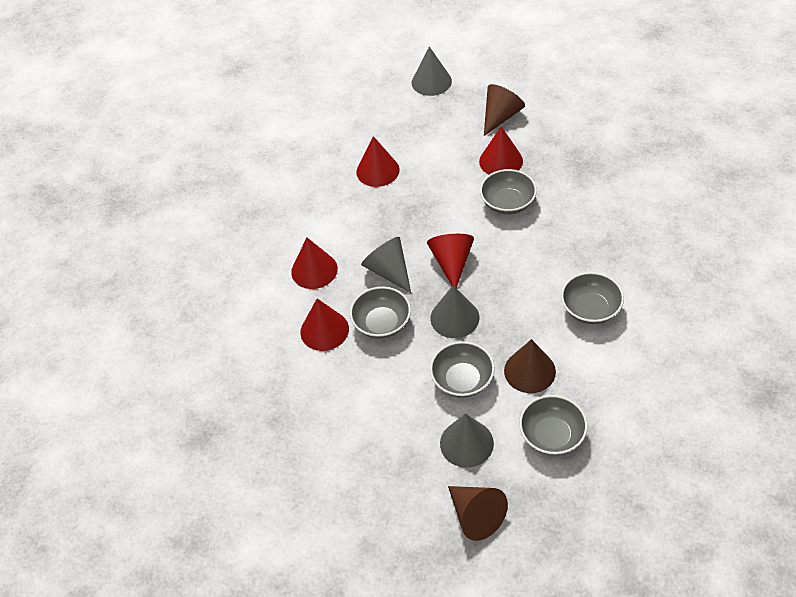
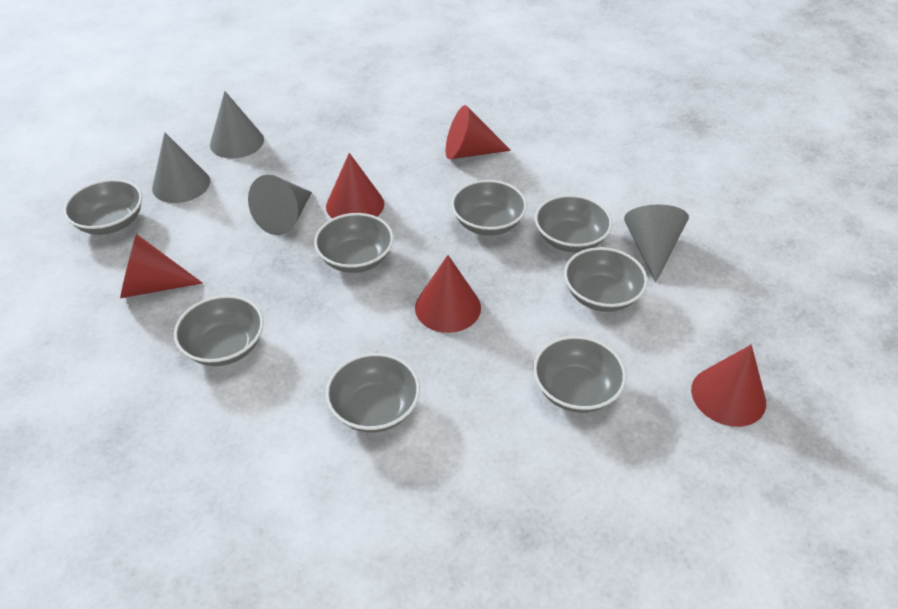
brown cone: [448,486,508,541] [484,84,525,136] [504,339,556,393] = 3 -> none = 0
grey bowl: [350,286,411,338] [430,341,495,398] [480,169,537,214] [519,395,588,455] [561,272,624,324] = 5 -> [63,179,142,235] [174,295,264,366] [314,213,394,273] [325,353,420,433] [451,180,527,236] [533,336,626,413] [535,195,612,252] [564,247,648,312] = 8

